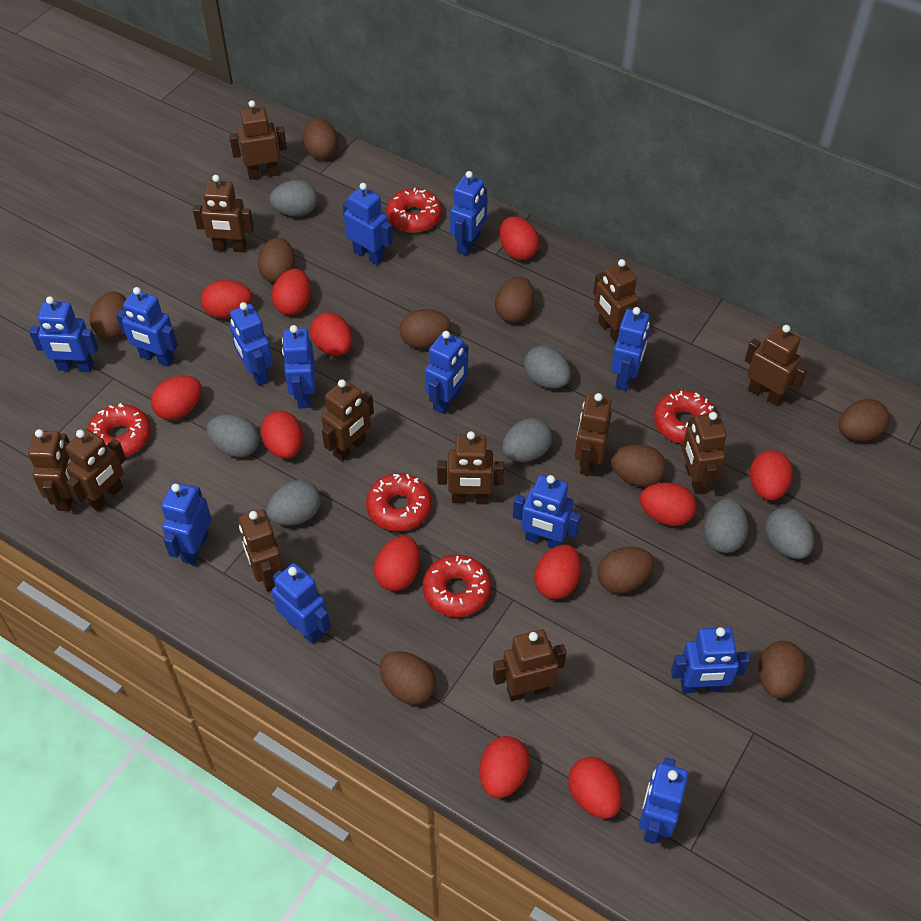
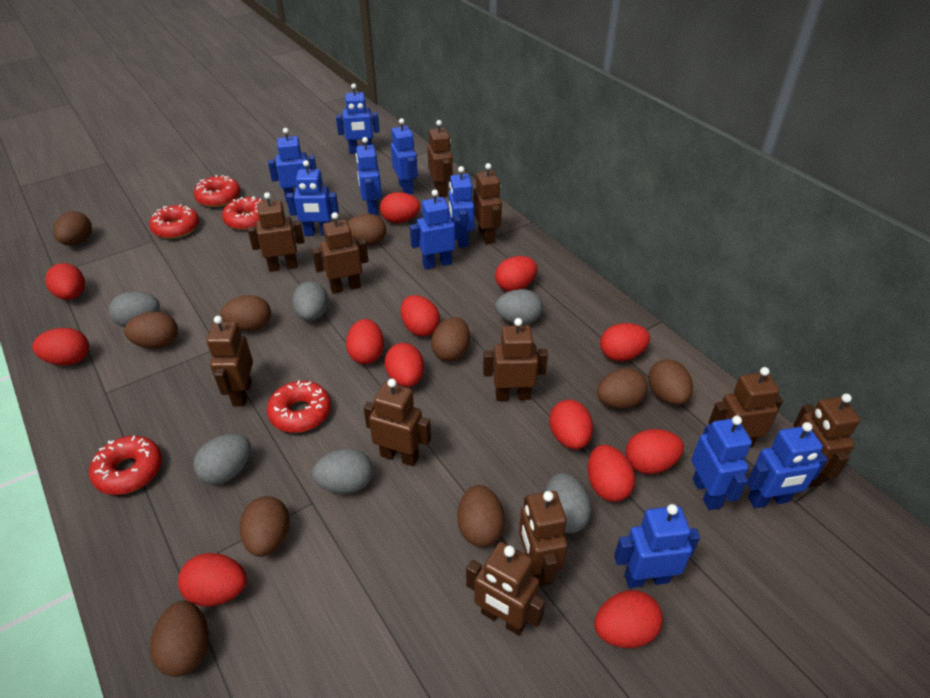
blue robot: [29,296,98,372] [116,287,178,367] [161,483,212,565] [230,302,273,386] [272,563,331,644] [282,325,315,409] [343,183,393,265] [425,331,468,414] [450,171,488,255] [513,475,581,548] [611,307,650,391] [639,757,688,844] [671,627,750,693] = 13 -> [268,128,317,202] [286,160,339,236] [336,83,380,154] [356,137,382,215] [391,118,418,194] [410,190,461,269] [449,166,474,248] [614,504,700,588] [691,416,752,510] [747,422,828,508] = 10
brown robot: [28,429,73,511] [66,429,126,511] [193,175,254,252] [229,100,287,180] [239,509,284,592] [321,379,374,461] [437,431,504,503] [493,629,566,701] [575,393,612,476] [593,259,639,343] [682,412,727,494] [745,325,808,406] = 12 -> [207,316,253,406] [248,192,304,272] [312,212,368,294] [364,379,431,466] [428,120,453,197] [466,542,545,636] [473,163,502,244] [483,318,548,401] [519,491,568,586] [708,367,783,448] [793,394,860,488] = 11
grey egg: [206,414,259,457] [267,480,321,526] [270,180,317,216] [502,418,552,462] [524,346,571,388] [704,498,748,553] [765,507,814,559] = 7 -> [109,291,160,327] [193,434,251,485] [292,281,328,321] [312,448,373,494] [495,289,543,325] [545,473,591,533] = 6
red egg: [151,375,202,420] [201,280,252,319] [260,411,303,459] [272,269,311,315] [310,312,352,356] [374,536,420,591] [479,736,530,798] [500,217,539,260] [534,544,581,600] [568,757,622,819] [640,483,697,526] [750,450,793,501] = 12 -> [32,328,89,366] [45,263,85,300] [178,553,247,607] [346,319,384,364] [380,192,420,223] [385,343,424,387] [401,295,440,337] [495,256,537,292] [549,400,593,449] [587,445,635,502] [594,590,663,648] [600,323,650,361] [625,429,684,474] = 13

